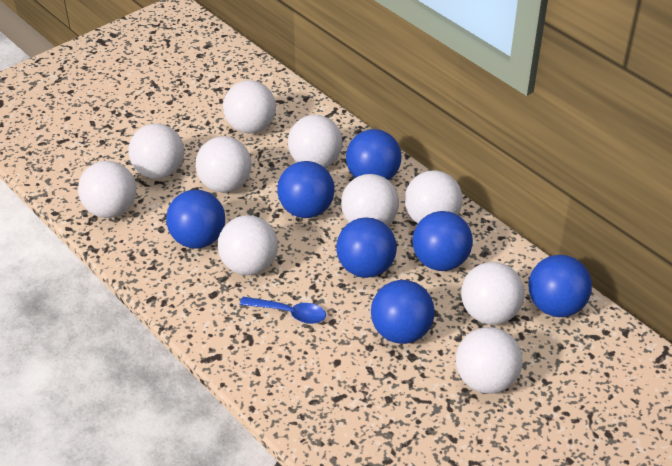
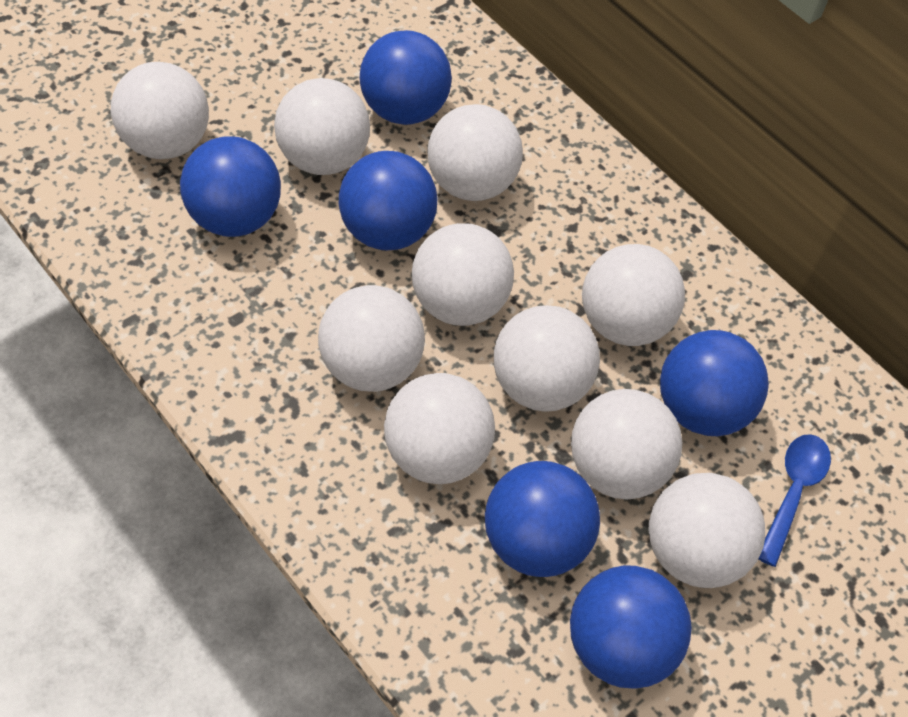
blue ball: [166,190,225,248] [278,161,335,218] [336,217,397,278] [346,129,402,181] [371,280,435,344] [412,211,473,271] [529,255,592,317] = 7 -> [180,136,281,237] [339,151,438,250] [359,30,452,125] [485,461,600,577] [570,565,692,689] [660,330,769,436] = 6

